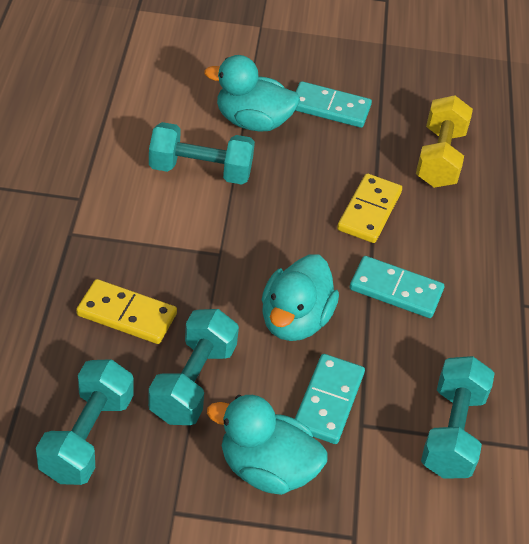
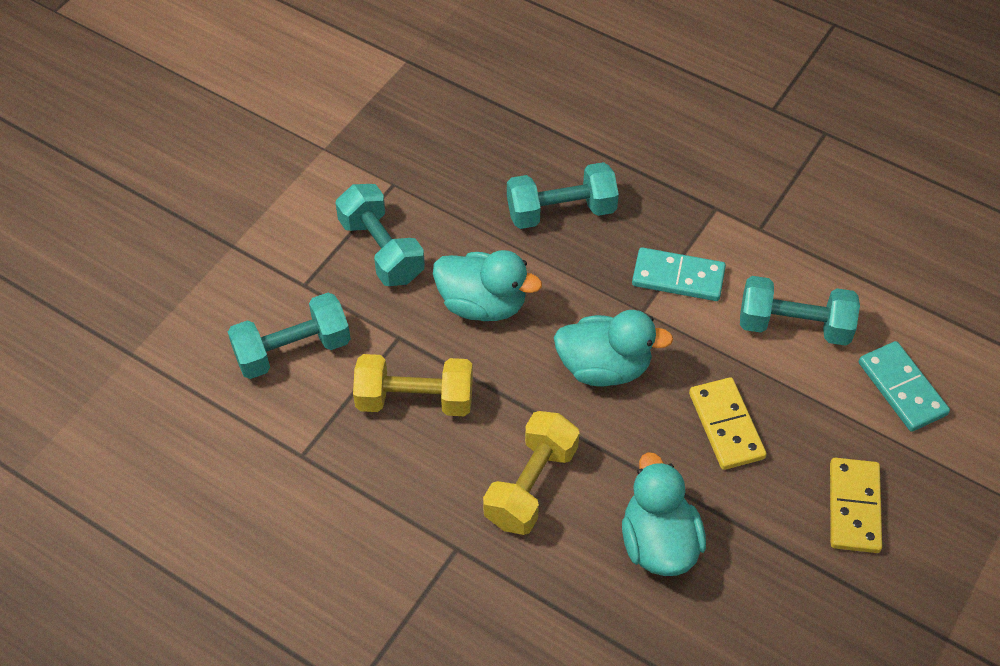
turquoise domino: [295,81,372,128] [295,354,365,444] [350,256,444,318] = 3 -> [632,247,726,301] [859,341,950,432] = 2
yellow dumbbell: [416,95,473,188] = 1 -> [353,354,473,416] [483,411,579,535] = 2

